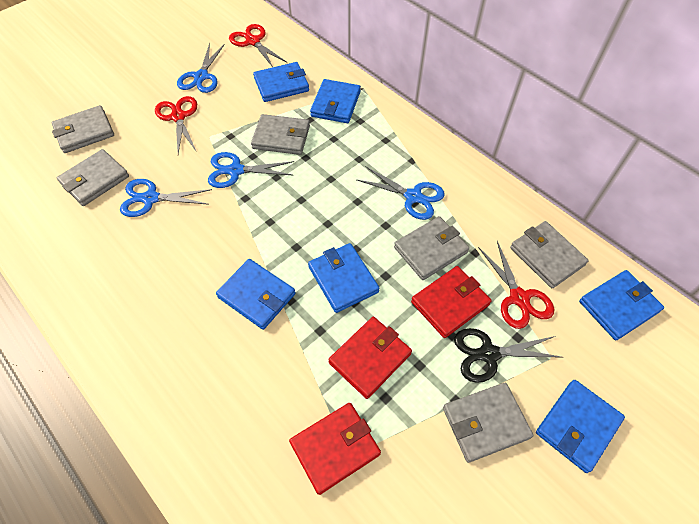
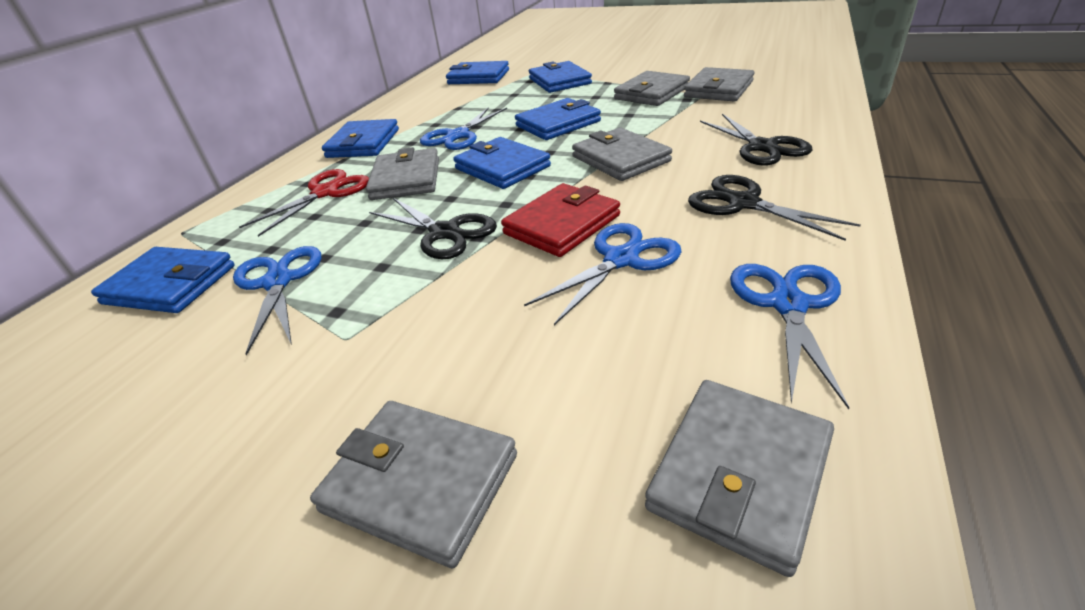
black scissors: [454,328,561,383] = 1 -> [369,198,497,259] [688,175,861,241] [700,114,812,166] = 3
red scissors: [155,96,197,154] [229,24,286,67] [478,241,554,329] = 3 -> [239,169,369,237] = 1
red wallet: [289,403,381,495] [328,317,412,399] [411,266,492,338] = 3 -> [501,183,620,257] = 1

